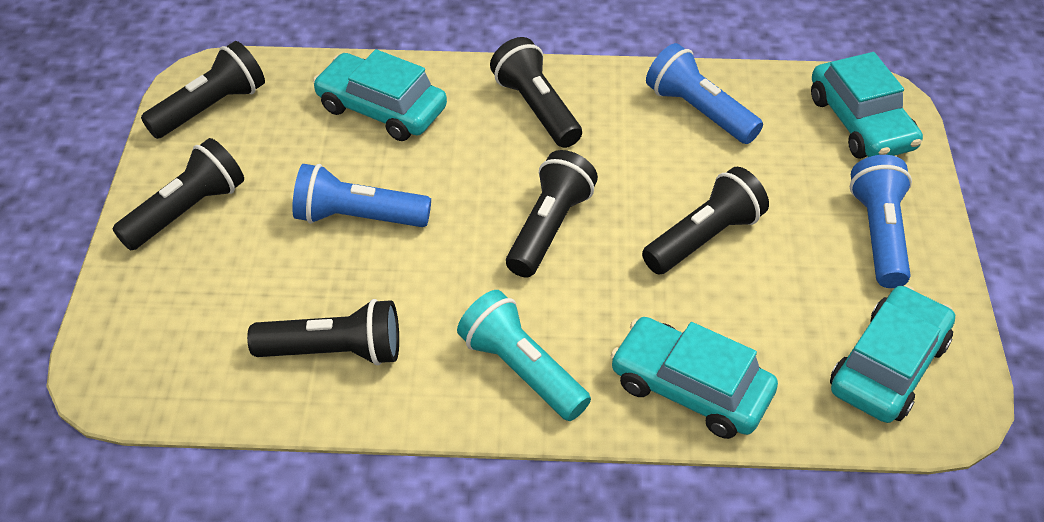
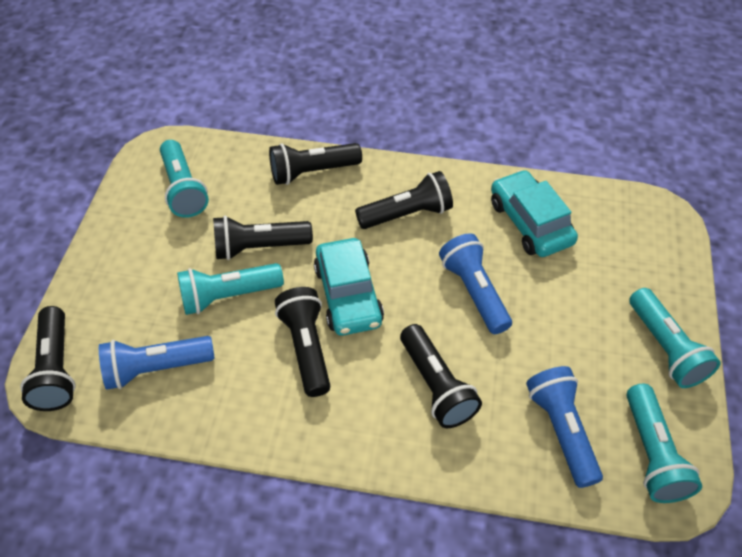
turquoise car: [313,49,447,141] [611,317,778,439] [811,52,923,159] [830,285,955,423] = 4 -> [314,238,384,336] [491,170,578,257] = 2
turquoise flashlight: [457,290,591,421] = 1 -> [160,140,209,218] [177,263,284,315] [626,384,702,503] [629,288,720,388] = 4

